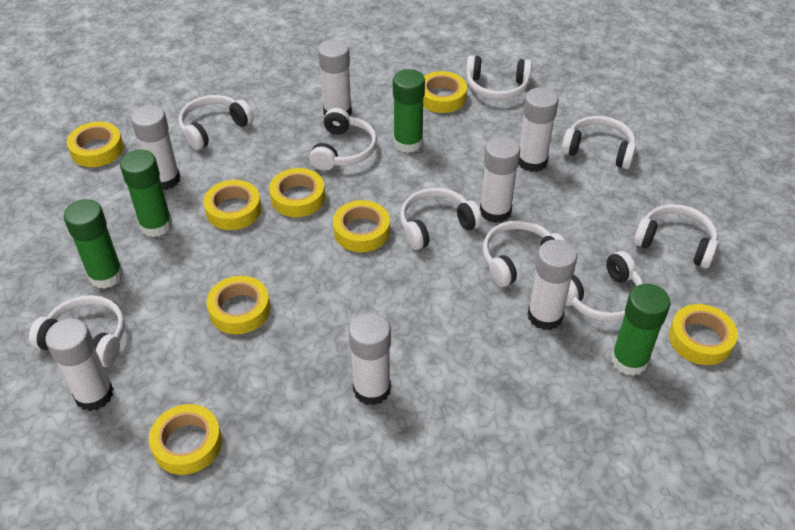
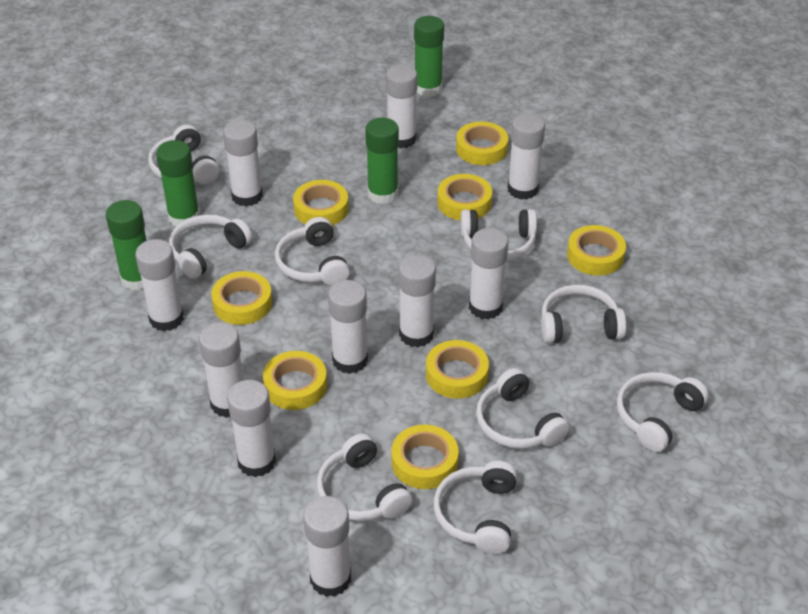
white glue stick: [45,318,113,411] [131,105,180,190] [318,39,352,116] [349,313,391,405] [480,136,520,223] [519,87,558,172] [528,239,577,330] = 7 -> [135,239,184,331] [199,322,243,418] [223,120,263,206] [227,380,276,477] [303,496,351,597] [328,280,368,374] [386,64,417,148] [398,255,436,347] [469,228,508,320] [508,113,545,200] = 10

